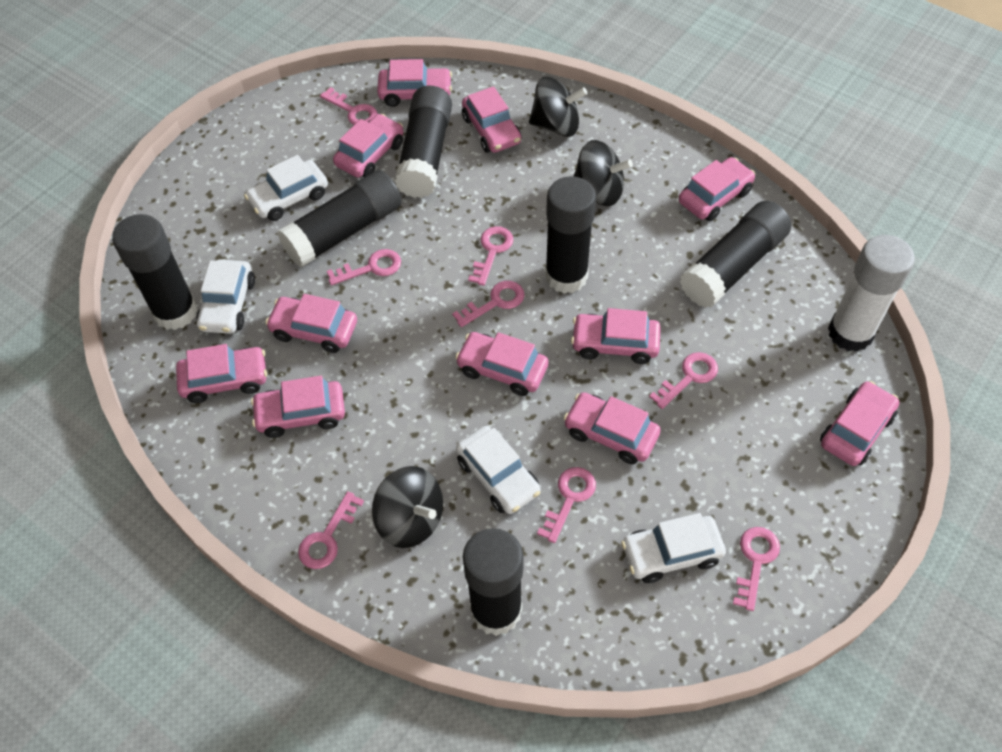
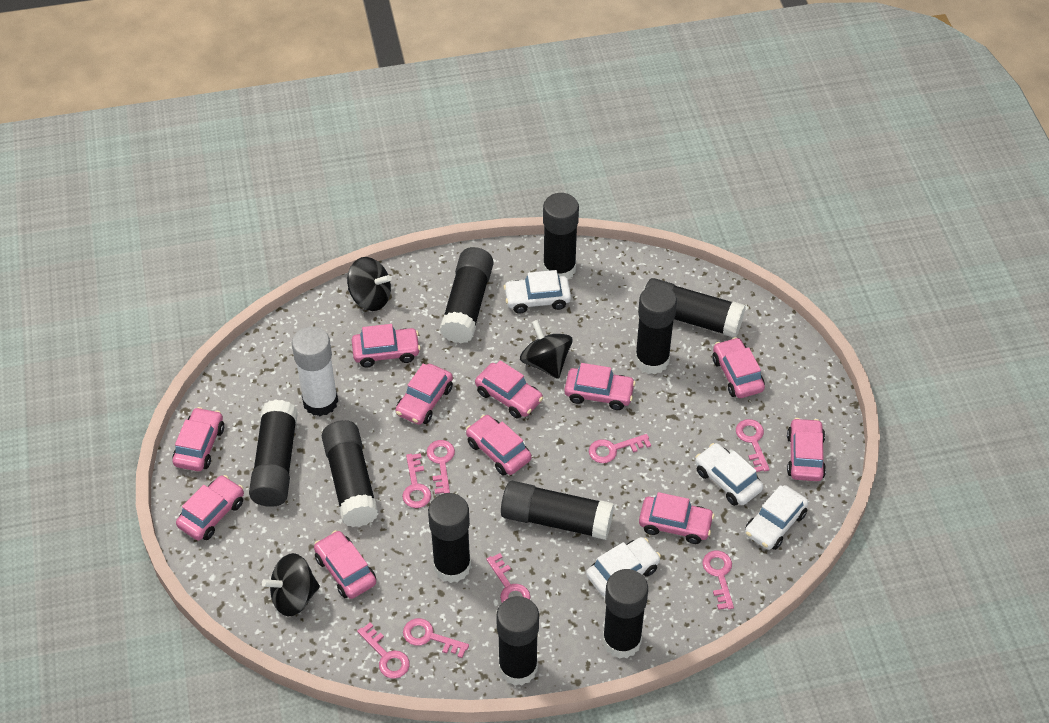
black glue stick: [112,214,198,330] [278,170,401,267] [394,85,452,198] [463,528,523,636] [545,176,596,294] [680,201,791,308] = 6 -> [249,399,298,507] [322,420,379,527] [428,493,471,583] [440,247,493,344] [496,596,539,686] [501,481,614,540] [543,193,579,280] [603,569,648,659] [635,285,677,374] [645,278,745,338] = 10

